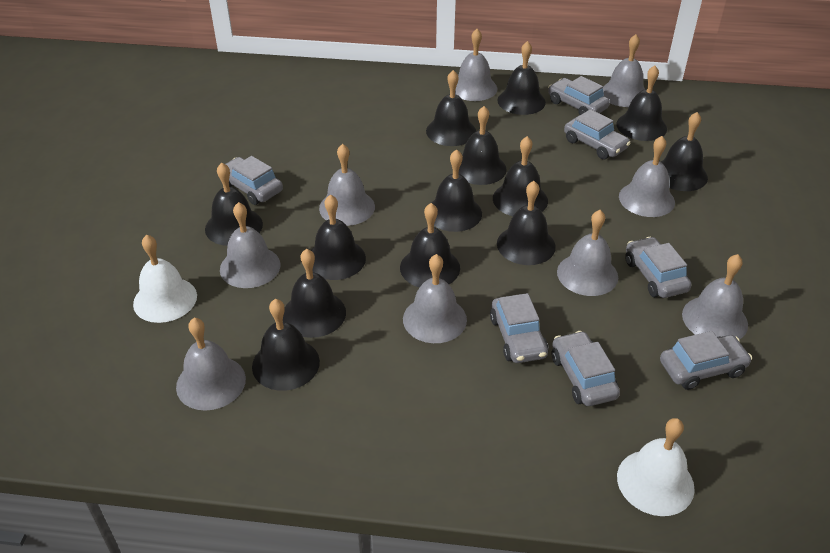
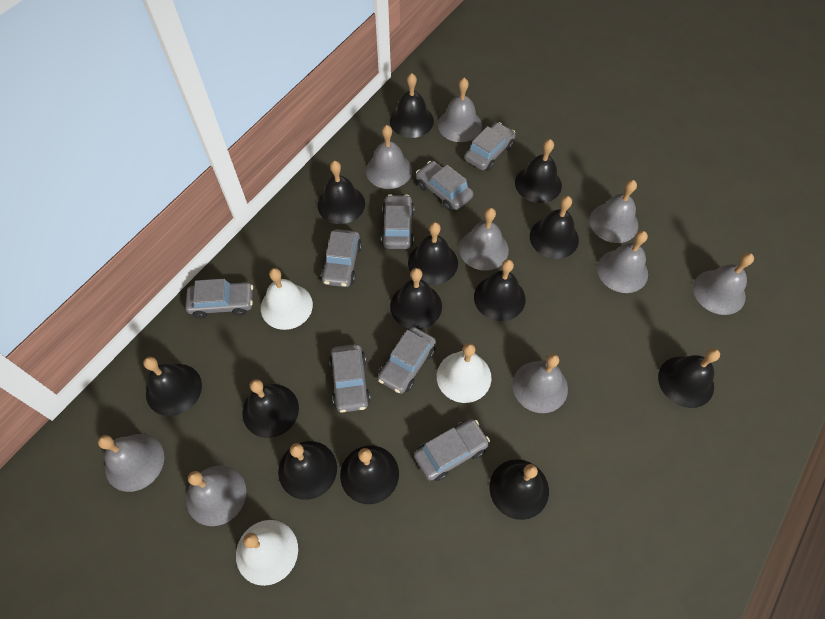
grey car: [221,156,283,205] [490,293,548,363] [548,76,610,115] [552,331,620,406] [564,109,630,160] [625,237,691,298] [660,331,752,390] = 7 -> [185,279,253,319] [321,229,362,287] [329,344,371,413] [378,327,436,394] [381,194,414,249] [414,419,490,481] [416,161,473,211] [465,122,515,171] = 8
white bell: [133,235,197,323] [617,418,695,516] = 2 -> [236,520,298,586] [261,268,313,330] [437,343,491,403] = 3

